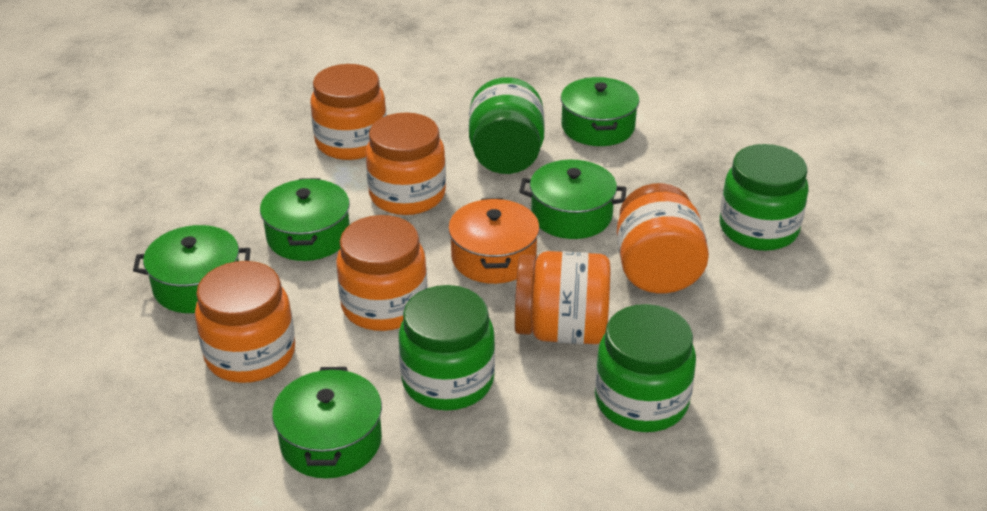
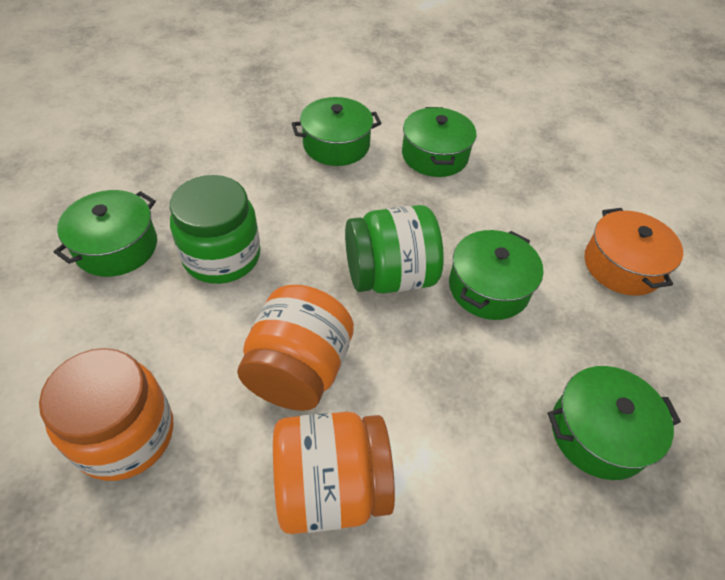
green jar: [399,285,495,411] [469,77,545,174] [595,304,696,432] [720,144,809,251] = 4 -> [170,175,261,284] [345,205,444,294] = 2
orange jar: [195,261,295,383] [310,64,387,160] [336,215,428,331] [366,112,446,215] [515,251,610,344] [617,183,709,293] = 6 -> [39,348,174,481] [237,285,354,411] [273,412,395,534] = 3

